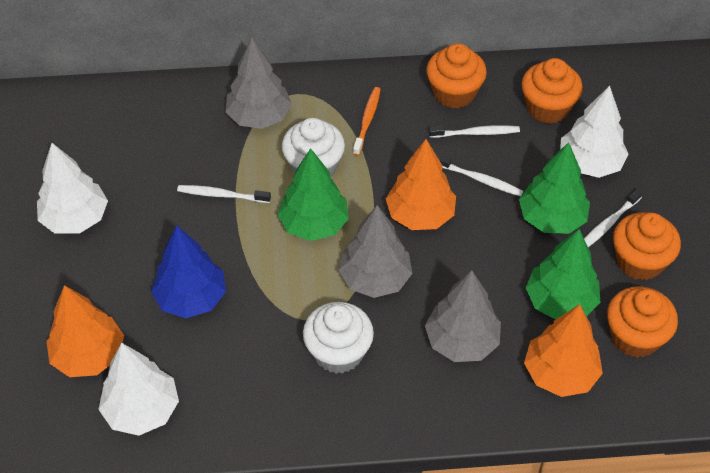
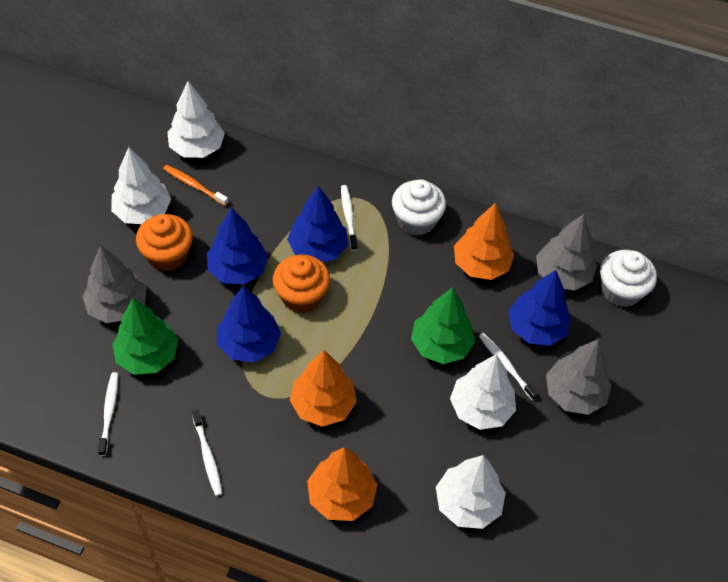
blue tree: [151,225,226,318] = 1 -> [207,207,268,284] [217,286,281,362] [287,186,348,262] [508,270,571,346] = 4
green tree: [277,148,349,241] [519,142,590,234] [526,229,600,320] = 3 -> [112,298,178,375] [411,287,475,364] = 2
orange cupcake: [426,43,487,109] [522,58,583,124] [607,286,678,358] [613,212,681,280] = 4 -> [136,214,193,271] [273,254,330,313] = 2
white tree: [37,143,108,234] [98,343,179,436] [560,86,629,178] = 3 -> [111,147,171,224] [167,81,225,158] [436,455,506,529] [450,354,516,430] = 4

